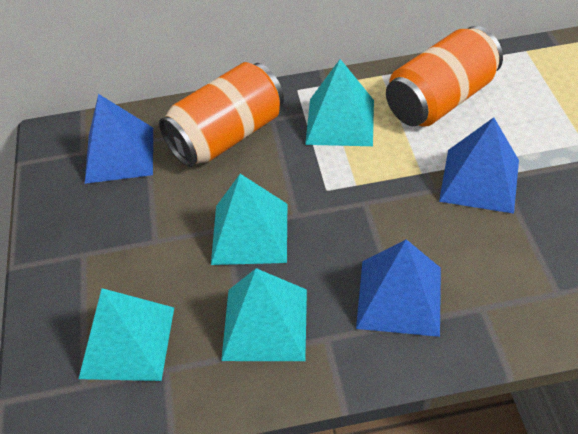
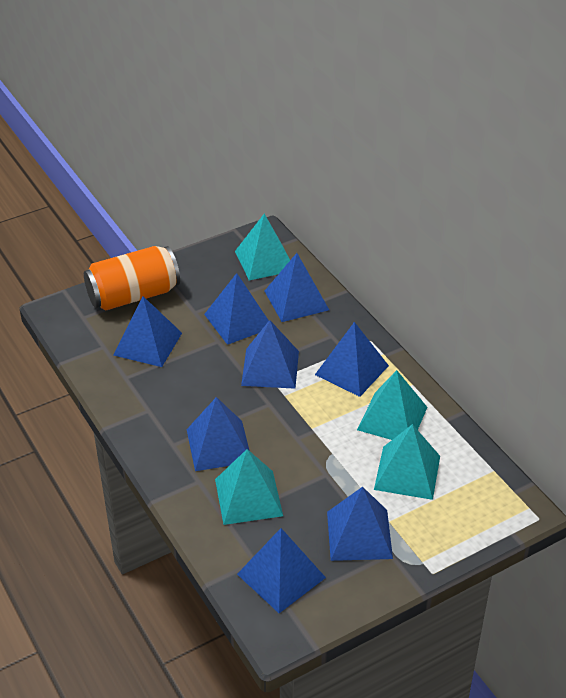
blue pyramid: [85,94,153,184] [356,239,441,337] [439,117,519,214] = 3 -> [113,296,182,367] [187,397,250,471] [204,273,269,345] [237,528,326,613] [241,320,299,389] [265,253,329,322] [315,322,389,397] [327,487,393,561] = 8
orange can: [159,62,284,167] [386,26,503,127] = 2 -> [84,246,180,310] = 1

